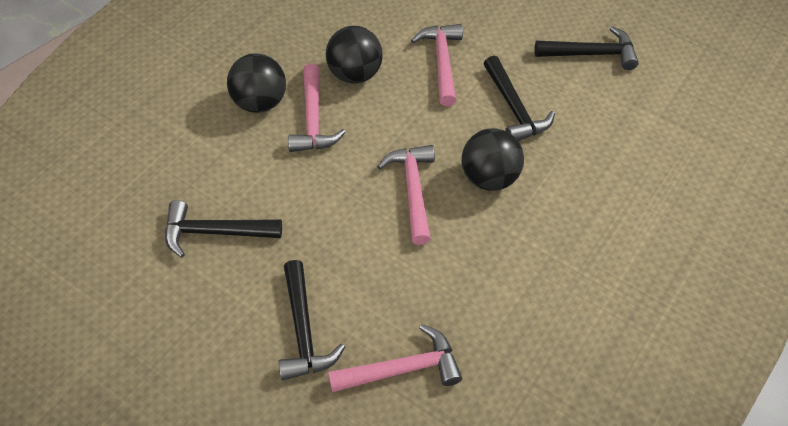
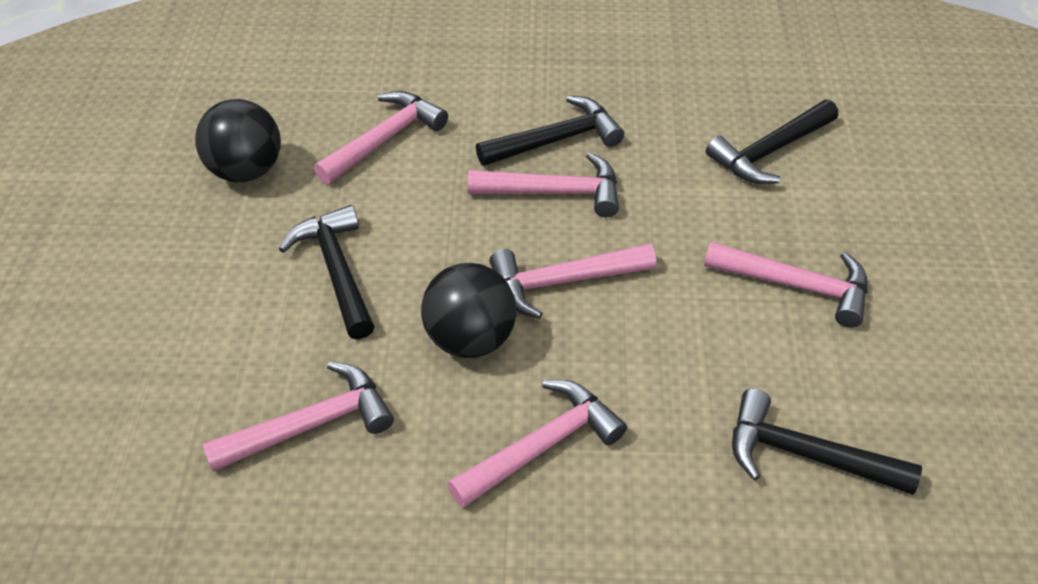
black ball: [227,53,286,113] [326,26,383,84] [461,128,524,191] = 3 -> [195,99,281,182] [421,263,516,358] = 2
pink hammer: [288,63,346,152] [328,324,462,392] [377,145,435,245] [411,24,463,106] = 4 -> [202,362,394,472] [314,91,448,184] [447,380,627,508] [468,152,619,217] [490,244,656,319] [704,242,868,328] = 6

